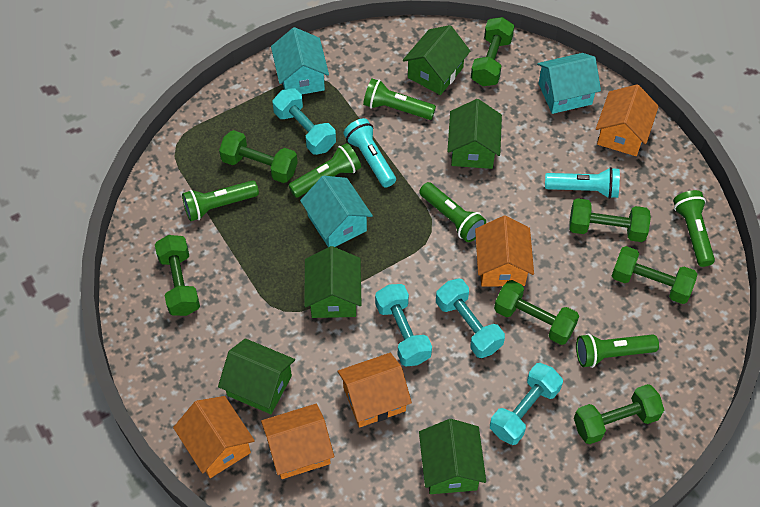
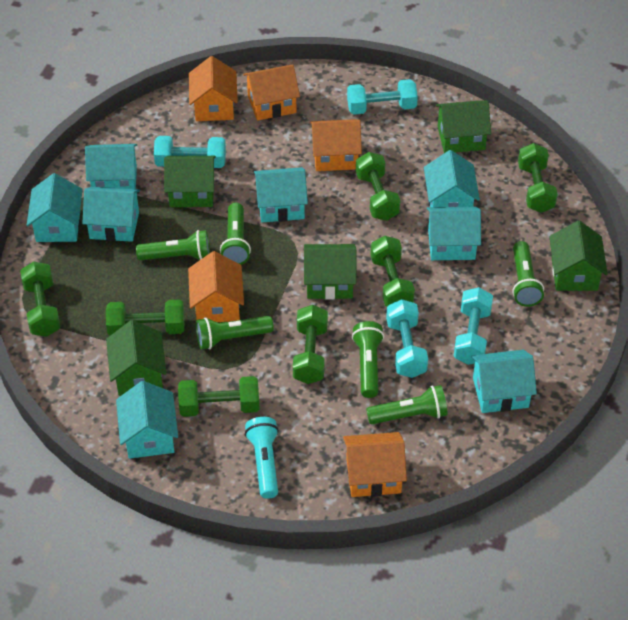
turquoise flashlight: [344,118,396,188] [545,167,620,199] = 2 -> [245,417,279,499] = 1
turquoise house: [271,27,329,95] [300,176,373,247] [537,53,601,114] = 3 -> [27,173,83,242] [82,187,140,242] [85,144,137,189] [116,381,178,459] [254,167,308,222] [424,150,480,207] [427,207,481,260] [471,350,537,413] = 8

